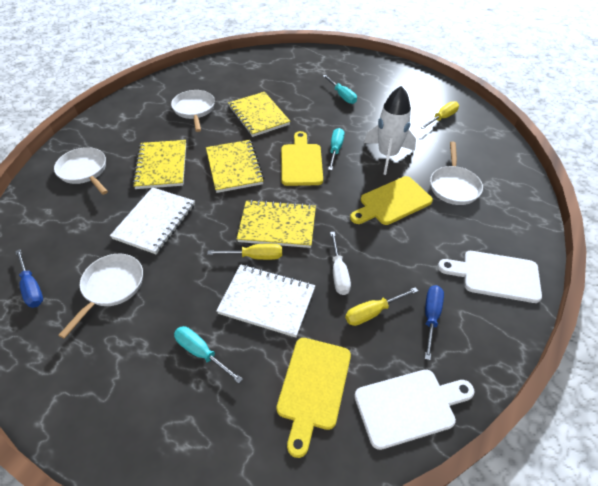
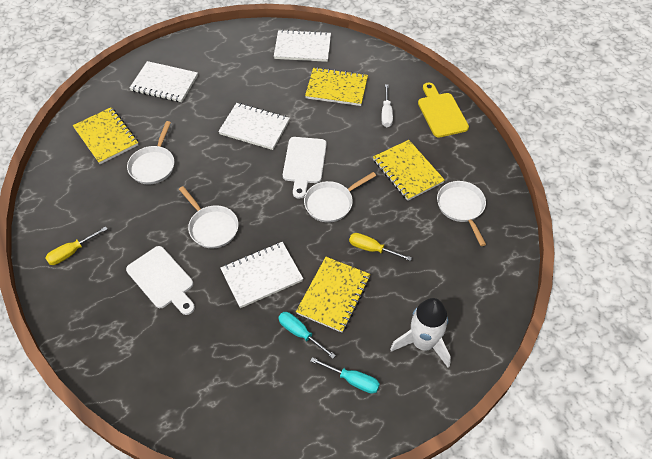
blue screwdriver: [15,249,43,308] [425,285,444,360] = 2 -> none = 0
turquoise screwdriver: [174,326,243,383] [323,75,357,104] [328,128,344,170] = 3 -> [278,312,336,358] [310,357,380,394] = 2
white notebook: [110,187,195,254] [216,264,315,338] = 2 -> [129,61,198,103] [218,103,290,150] [220,242,303,308] [274,29,331,62] = 4
yellow cutting board: [276,338,351,458] [281,131,323,186] [350,176,433,225] = 3 -> [418,82,469,138] = 1
yellow screwdriver: [207,243,282,260] [345,287,418,326] [420,101,459,129] = 3 -> [45,226,107,265] [349,233,412,261] = 2

